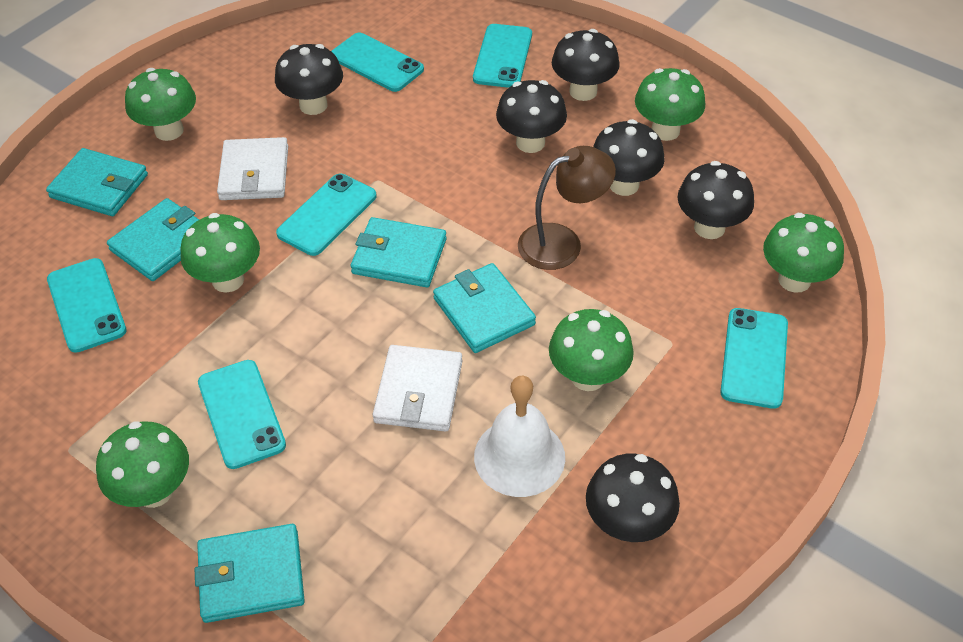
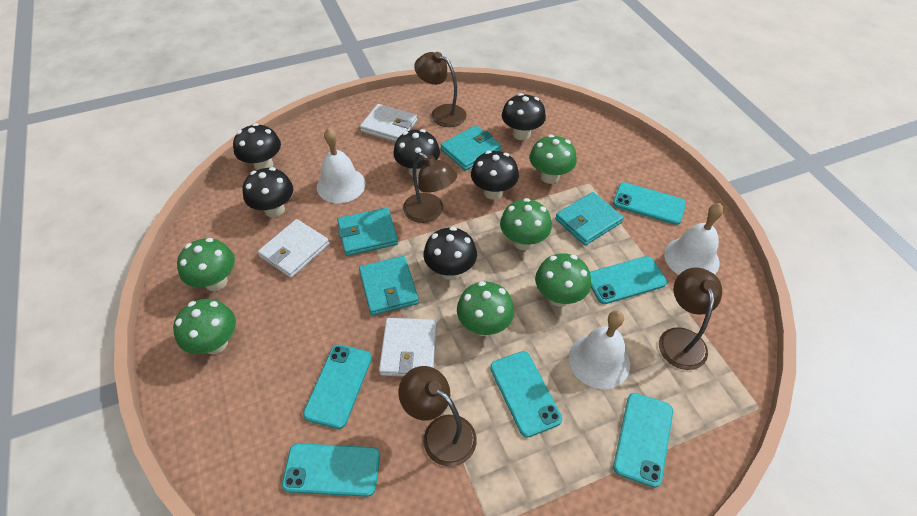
brown lamp: [518,146,616,270] = 1 -> [399,366,477,467] [403,152,457,223] [414,52,467,127] [659,267,722,370] = 4
turquoise wallet: [46,148,148,216] [107,198,199,281] [195,524,305,623] [351,217,447,287] [433,263,536,353] = 5 -> [337,208,398,256] [359,256,419,315] [441,125,501,171] [555,192,624,246] = 4
white bell: [474,376,565,497] = 1 -> [317,128,366,203] [569,310,630,389] [664,203,724,275] = 3
white wallet: [217,137,288,200] [373,345,462,432] = 2 -> [258,219,329,278] [360,104,417,142] [379,318,437,377] = 3

